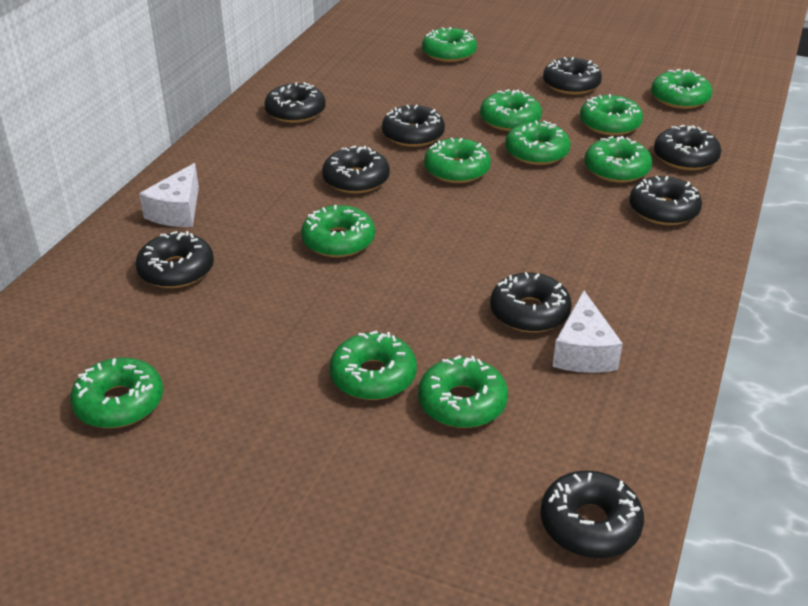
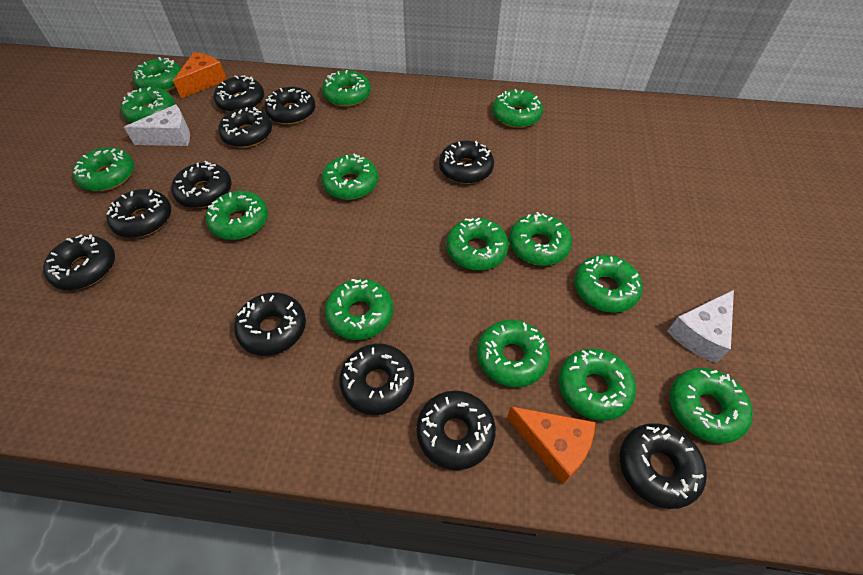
black donut: [136,231,214,288] [264,82,326,123] [322,146,390,193] [382,105,445,147] [490,272,572,333] [540,470,644,558] [543,57,602,95] [629,176,702,225] [654,125,722,170] = 9 -> [43,234,115,290] [106,189,171,238] [171,161,232,208] [214,75,264,112] [218,107,272,148] [234,292,306,356] [264,87,315,125] [339,343,414,415] [416,391,496,470] [439,140,494,184] [620,423,707,509] = 11
green donut: [70,358,163,428] [301,205,375,257] [330,330,417,400] [418,355,508,428] [422,27,477,62] [424,138,491,183] [480,89,542,131] [505,120,571,165] [580,94,643,136] [584,136,652,183] [651,69,712,109] = 11 -> [73,147,134,191] [121,87,175,123] [133,57,181,91] [206,191,268,240] [321,154,378,200] [322,70,371,107] [324,279,393,340] [446,217,509,270] [477,320,550,387] [492,89,543,128] [509,212,572,266] [558,348,636,421] [574,255,643,313] [670,368,753,444] = 14
orange cheese: none = 0 -> [173,52,226,99] [507,406,595,485] = 2

